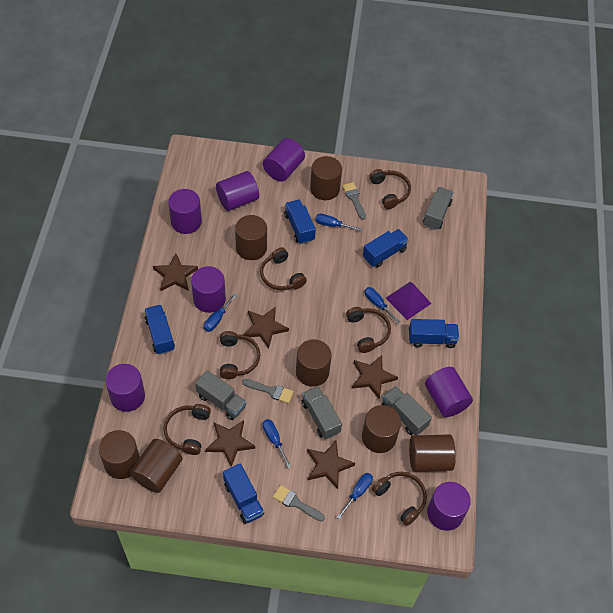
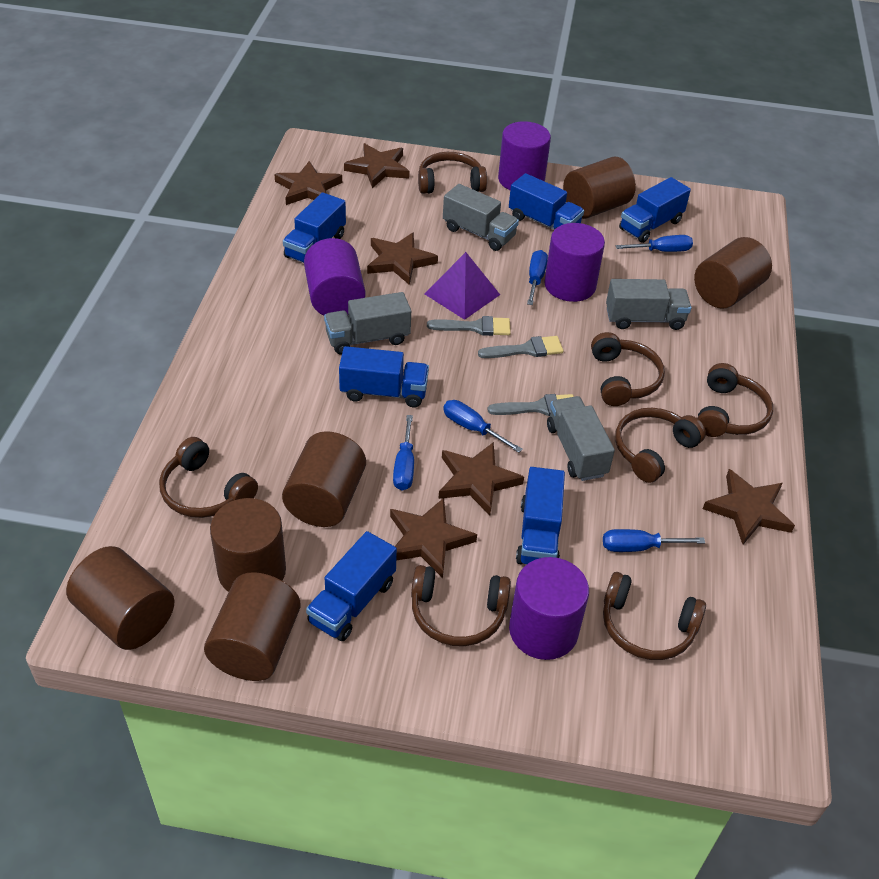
blue truck: [144,305,175,355] [223,463,264,524] [284,199,316,244] [363,229,409,268] [409,319,459,348] = 5 -> [283,192,346,263] [306,531,397,641] [339,346,429,407] [509,173,584,230] [516,467,565,564] [619,177,691,243] = 6
brown cylinder: [99,430,140,479] [130,439,183,493] [235,215,267,260] [296,339,332,387] [310,156,342,200] [362,405,401,453] [409,434,456,472] = 7 -> [66,546,174,650] [204,572,301,681] [210,498,286,592] [282,431,366,527] [563,156,636,219] [694,237,772,309] = 6
brown headphones: [163,404,211,455] [220,331,260,379] [260,247,307,291] [346,307,391,353] [369,169,411,209] [372,472,427,526] = 6 -> [159,437,258,518] [411,565,511,646] [418,152,487,194] [591,332,665,406] [603,572,706,660] [615,408,706,483] [698,363,773,437] = 7
brown star: [153,253,198,291] [205,420,255,467] [243,307,289,349] [307,441,355,489] [352,355,398,399] = 5 -> [274,161,342,205] [344,143,410,188] [367,232,438,285] [390,498,477,578] [438,442,524,515] [703,469,795,544] = 6
purple cylinder: [105,364,145,412] [168,189,202,234] [191,266,226,313] [216,171,259,211] [263,138,305,182] [425,367,473,417] [427,482,471,531] = 7 -> [304,238,365,315] [498,121,551,190] [509,557,589,660] [544,223,605,302] = 4

